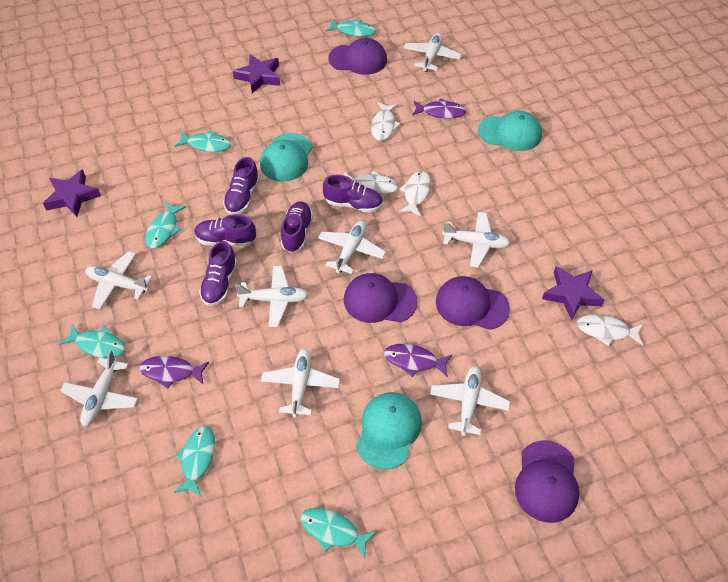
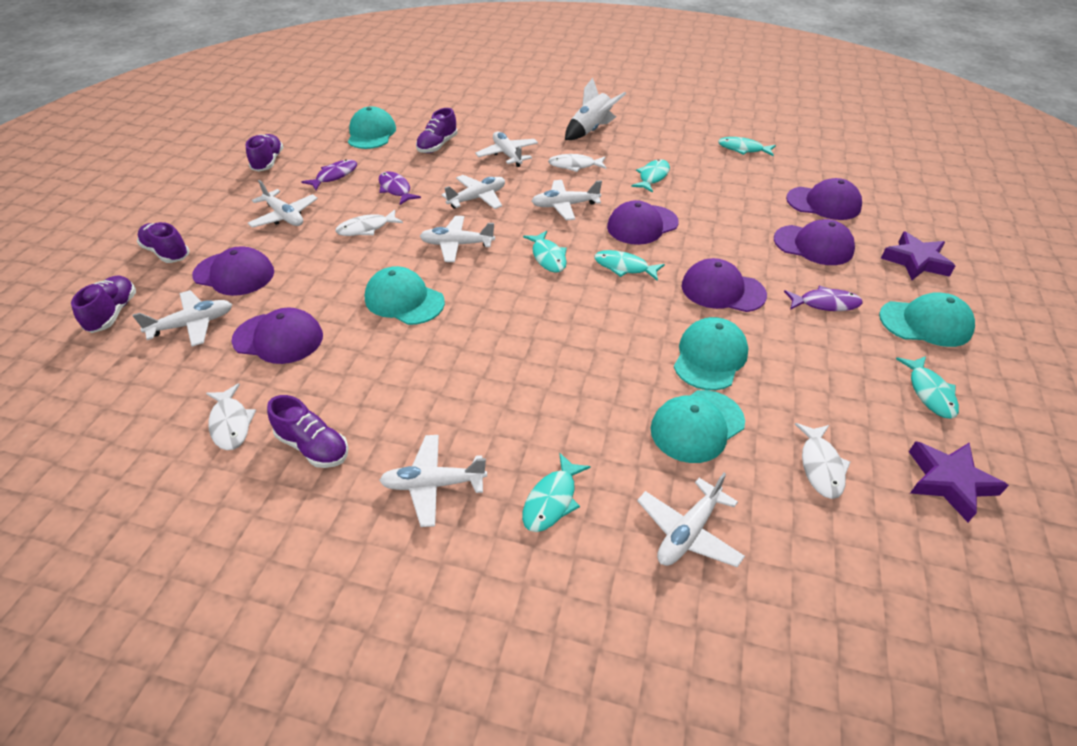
purple cap: [329,38,387,75] [344,273,417,323] [436,276,510,330] [515,440,579,523] = 4 -> [192,247,274,296] [231,307,323,364] [607,200,679,245] [682,258,767,312] [774,219,855,265] [786,178,862,220] = 6
purple star: [43,169,101,217] [233,54,280,94] [542,266,605,320] = 3 -> [881,231,955,280] [909,441,1009,522] = 2
turquoise cap: [260,133,313,182] [356,392,422,469] [478,111,542,151] = 3 -> [348,106,396,149] [365,266,445,325] [650,390,745,463] [674,317,749,390] [879,292,975,347] = 5
white rocket: none = 0 -> [565,78,626,140] = 1

